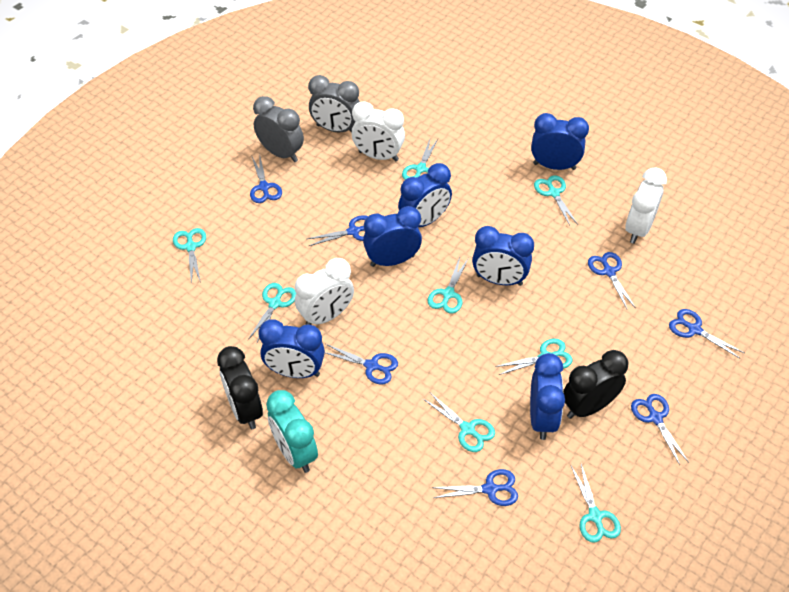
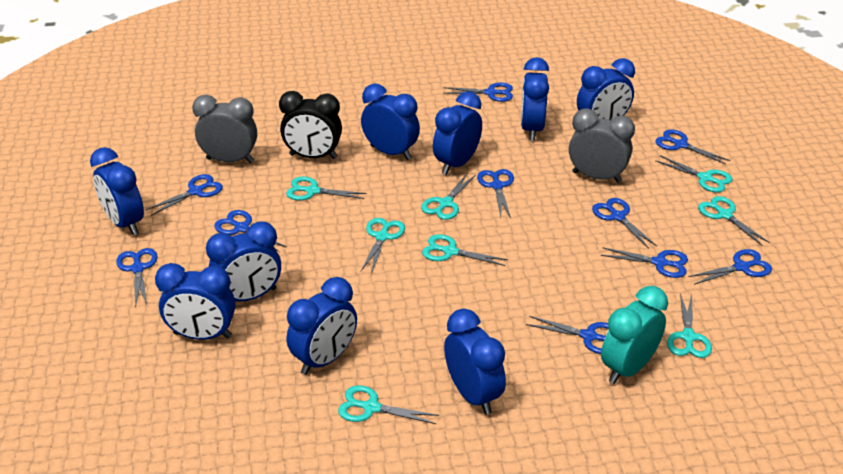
black clock: [217,346,263,429] [563,350,628,419] = 2 -> [279,91,342,159] = 1
blue clock: [258,319,325,378] [363,206,422,267] [398,163,452,227] [472,226,534,286] [530,353,565,440] [531,113,589,170] = 6 -> [90,147,144,235] [155,263,235,340] [206,221,281,302] [287,277,357,375] [361,84,420,160] [433,91,482,175] [444,309,506,415] [521,57,549,141] [577,58,635,120] = 9
blue scissors: [250,157,282,203] [307,215,368,246] [325,344,398,384] [432,469,518,506] [588,252,635,309] [631,394,689,465] [669,309,744,359] = 7 -> [116,248,158,308] [146,174,223,216] [214,210,287,252] [443,83,513,102] [477,169,514,218] [526,316,608,354] [592,198,657,249] [601,247,688,278] [655,129,730,164] [688,249,772,285] = 10
white clock: [295,258,354,325] [352,101,405,162] [625,167,667,244] = 3 -> none = 0

